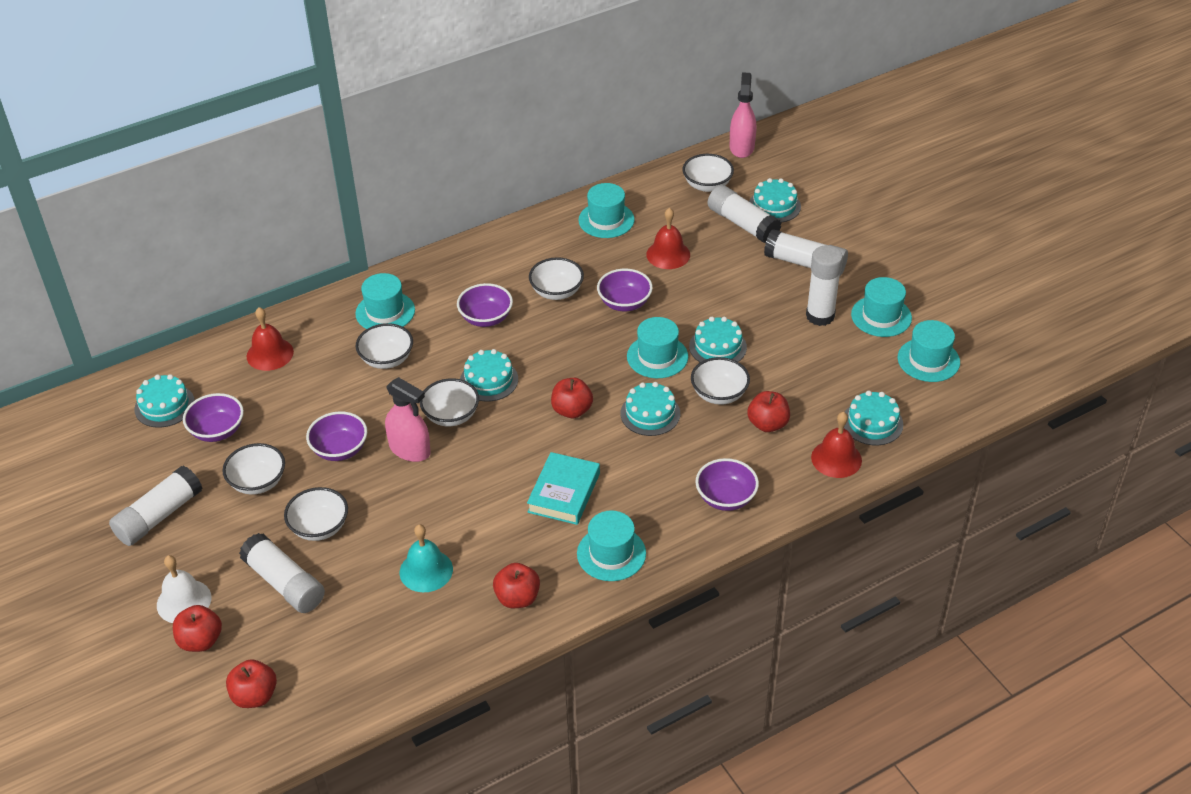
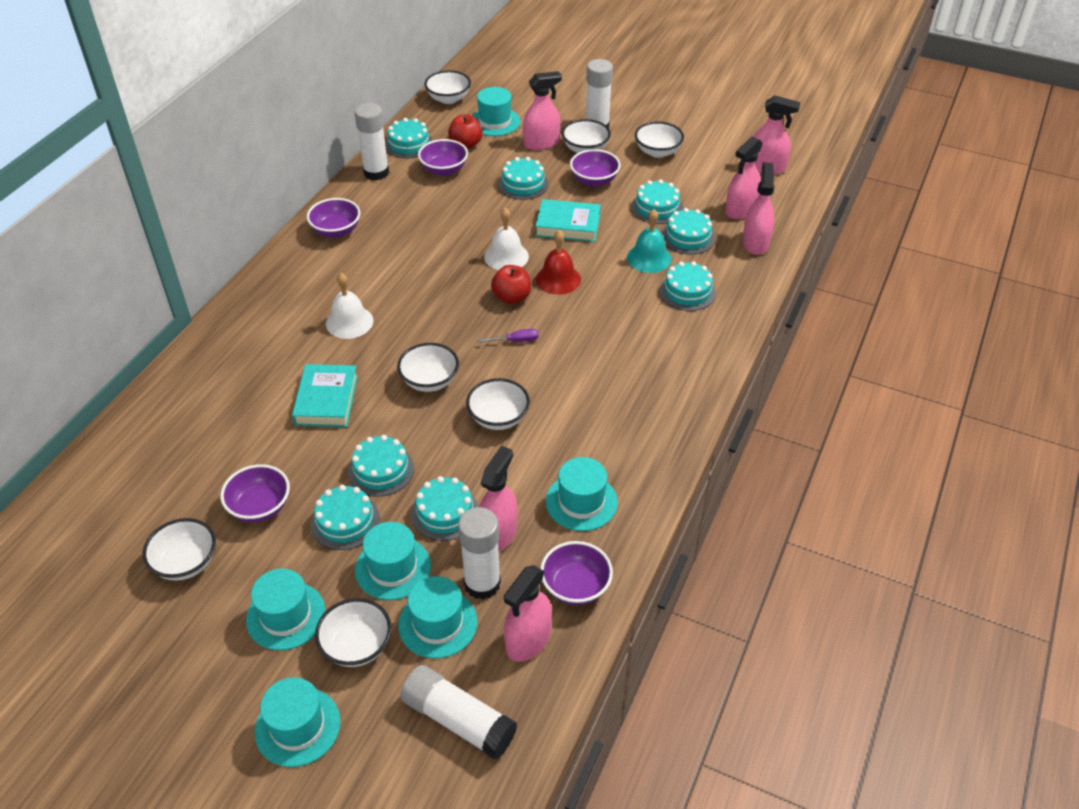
pink spray bottle: [385,377,431,462] [730,72,756,158] = 2 -> [479,446,518,552] [504,565,552,662] [523,71,562,150] [725,137,763,219] [742,162,775,255] [753,95,800,174] = 6
purple screwdriver: none = 0 -> [477,329,539,342] = 1
red apple: [173,605,222,652] [226,659,277,708] [493,563,540,608] [551,378,593,418] [747,391,790,432] = 5 -> [448,114,483,149] [491,265,531,304] = 2
red bell: [247,307,294,371] [646,208,690,269] [811,412,862,478] = 3 -> [535,230,581,295] = 1
turquoise book: [527,452,600,525] = 1 -> [292,364,358,427] [535,199,601,242] = 2
turquoise cake: [135,374,195,428] [460,349,518,402] [621,382,680,436] [689,317,747,362] [749,178,801,223] [844,391,903,445] = 6 -> [311,485,380,550] [348,435,414,497] [385,118,433,158] [411,476,479,541] [498,157,549,200] [631,179,683,224] [659,261,716,311] [662,208,715,254] = 8
white bell: [157,555,211,623] = 1 -> [326,273,374,339] [484,208,529,270] = 2
white glue stick: [109,465,202,546] [239,533,325,613] [708,185,781,243] [764,229,848,277] [806,245,843,326] = 5 -> [354,103,389,180] [400,665,517,760] [458,507,501,599] [586,59,613,128] = 4

